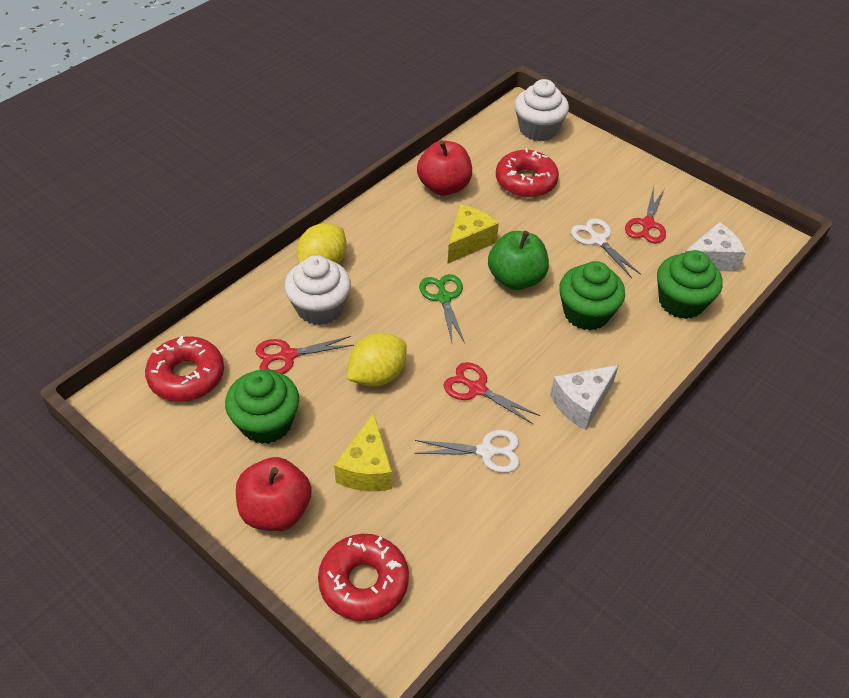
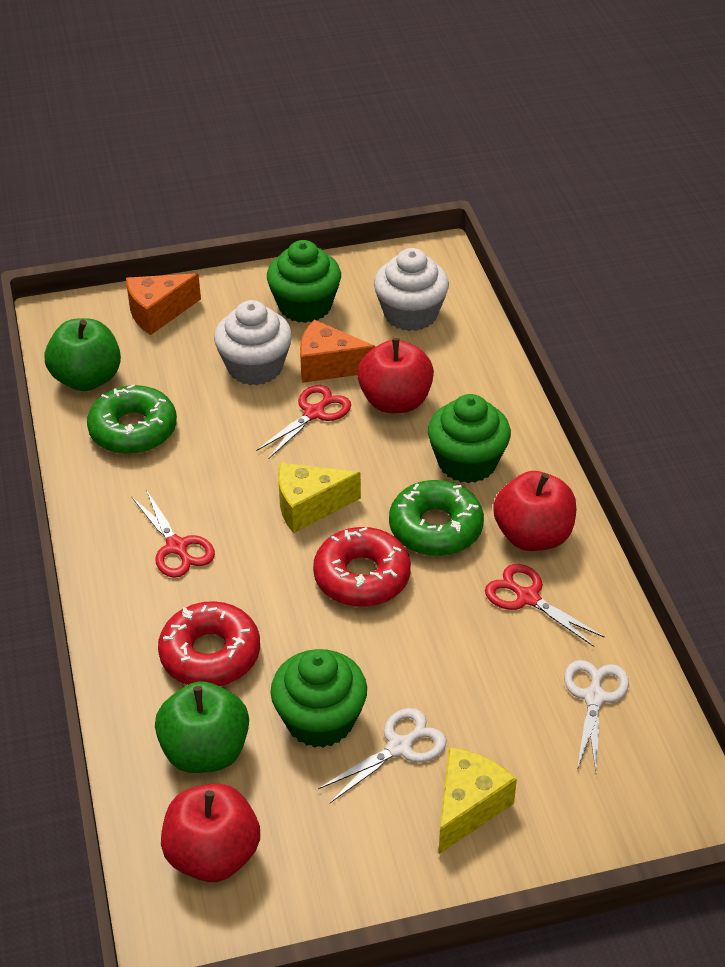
green apple: [488,231,549,290] = 1 -> [45,318,121,391] [155,681,249,773] = 2
green donut: none = 0 -> [87,384,177,454] [389,480,484,556] = 2
green scissors: [419,274,465,343] = 1 -> none = 0
orange cheese: none = 0 -> [126,273,201,335] [300,320,376,383] = 2
red apple: [236,457,312,531] [417,141,472,196] = 2 -> [161,784,260,882] [357,338,434,413] [493,471,576,551] = 3
red donut: [145,336,224,401] [318,534,409,621] [496,148,559,197] = 3 -> [158,601,260,686] [313,527,411,607] = 2
white cheese: [550,365,619,430] [685,222,746,272] = 2 -> none = 0
yellow lemon: [297,223,347,264] [347,333,407,387] = 2 -> none = 0

